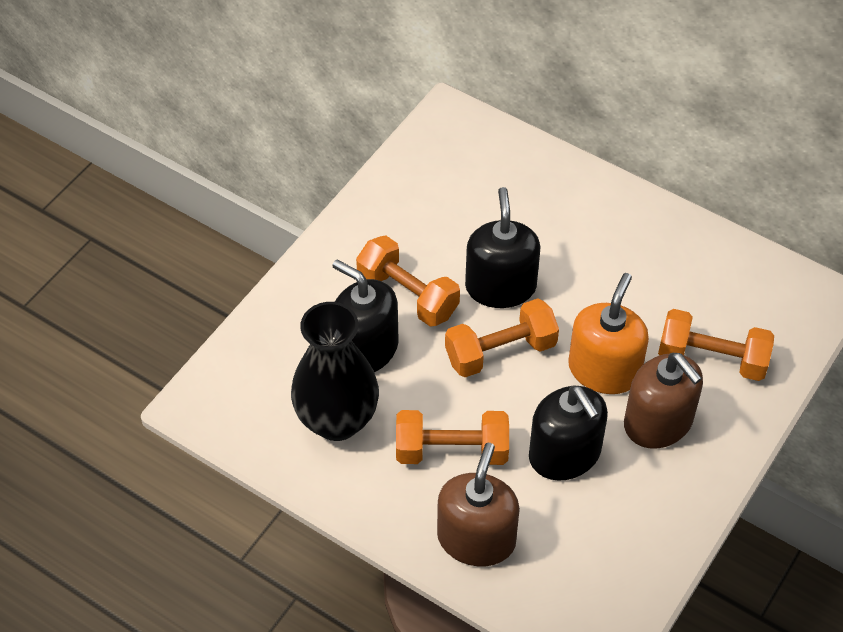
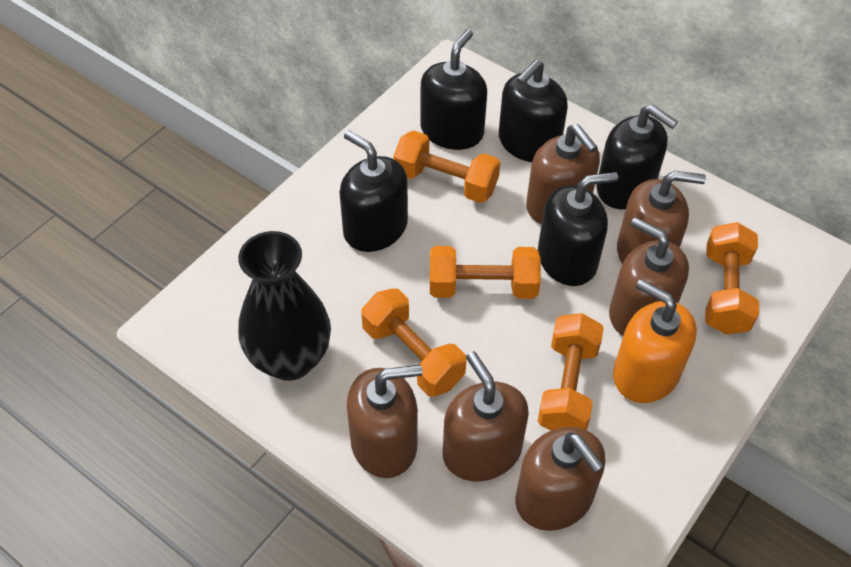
black soap dispenser: [332,260,398,372] [465,187,540,308] [529,385,608,481] = 3 -> [339,130,408,252] [420,29,487,150] [499,60,568,162] [538,172,618,286] [597,104,678,209] = 5
brown soap dispenser: [437,443,520,566] [624,353,703,449] = 2 -> [347,365,422,478] [443,351,529,481] [516,427,605,531] [526,124,600,224] [609,217,689,336] [617,171,706,264] = 6
orange dumbbell: [356,236,460,327] [396,410,509,465] [445,298,559,377] [658,309,774,381] = 4 -> [361,288,466,397] [393,130,500,203] [430,246,541,299] [538,313,604,431] [705,222,759,335] = 5

